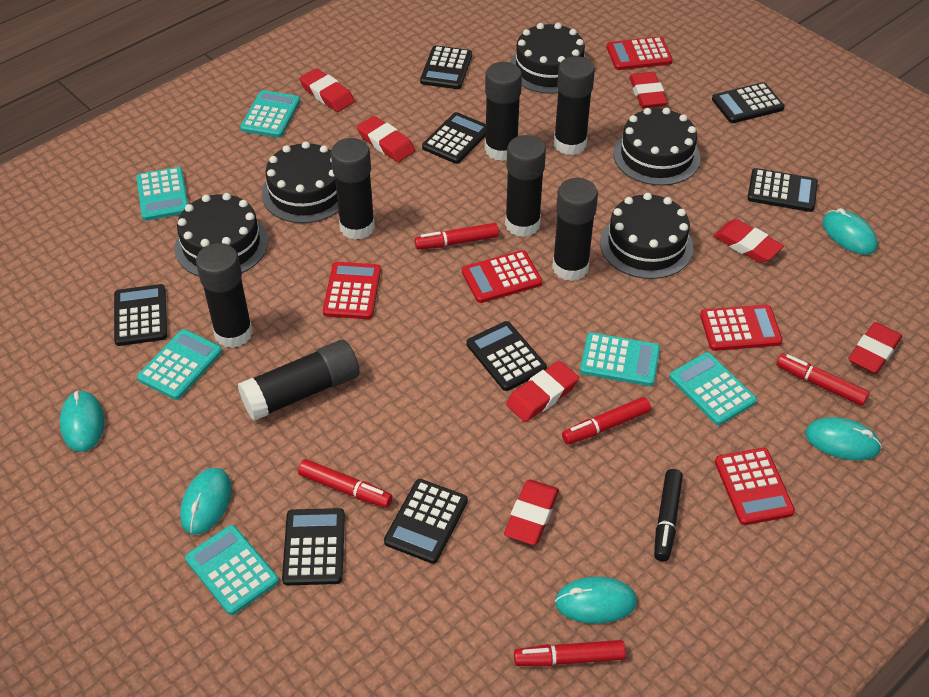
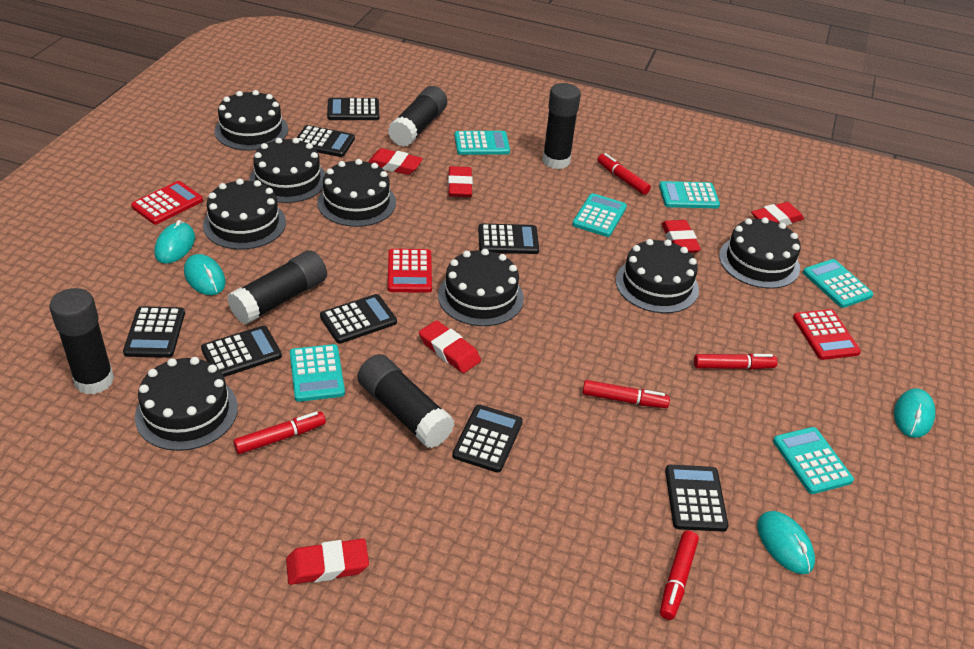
black cake: [175,193,268,276] [262,141,339,223] [510,23,585,94] [600,193,693,279] [614,107,701,186] = 5 -> [135,357,238,451] [203,179,286,250] [215,90,288,151] [249,138,326,203] [317,159,396,227] [438,249,524,326] [616,239,699,313] [719,217,801,289] = 8
black glue stick: [196,243,253,348] [238,340,360,421] [331,138,375,240] [485,62,522,161] [505,135,546,237] [552,178,598,281] [554,56,595,155] = 7 -> [49,288,114,394] [227,250,327,325] [357,354,455,448] [388,86,447,147] [543,83,581,169] = 5
black marker: [654,469,683,561] = 1 -> none = 0
red calculator: [323,262,381,319] [462,250,542,303] [607,37,673,70] [700,305,783,351] [715,448,795,525] = 5 -> [131,181,203,225] [388,249,432,293] [793,309,861,360] = 3
red eraser: [299,68,355,112] [357,116,415,162] [504,480,559,545] [506,361,579,422] [629,72,668,108] [713,219,784,263] [848,322,902,374] = 7 -> [286,539,369,585] [368,148,423,175] [419,320,481,373] [448,166,473,197] [662,220,701,253] [751,202,804,226] = 6
turquoise mouse: [60,390,105,452] [180,468,232,535] [555,577,637,624] [805,417,882,461] [822,208,878,255] = 5 -> [154,220,195,264] [184,254,226,295] [757,511,815,574] [894,388,935,438] = 4

